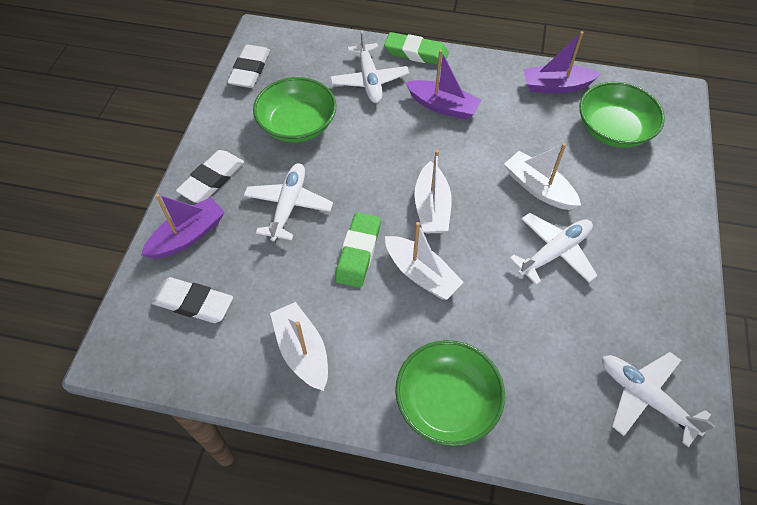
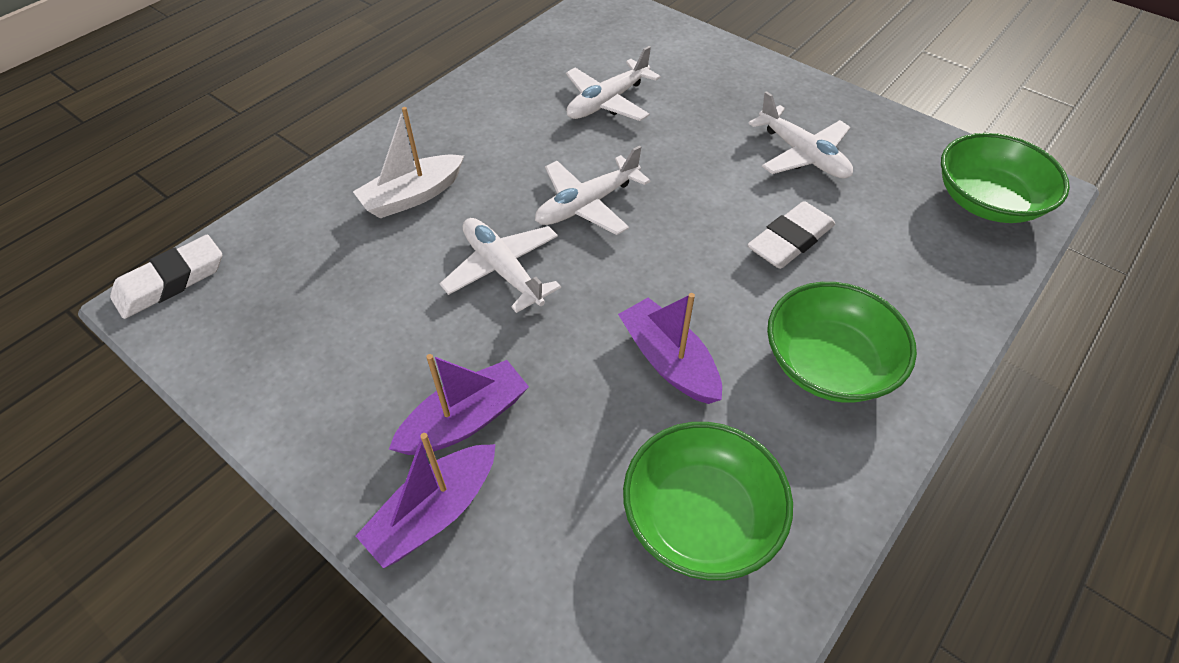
green eraser: [335,213,381,288] [384,32,449,65] = 2 -> none = 0
white boat: [270,302,328,391] [385,222,464,300] [414,150,452,233] [504,143,581,210] = 4 -> [353,107,464,218] = 1
white eraser: [151,277,233,323] [176,150,244,203] [227,45,270,88] = 3 -> [110,235,222,319] [748,201,835,269] = 2

